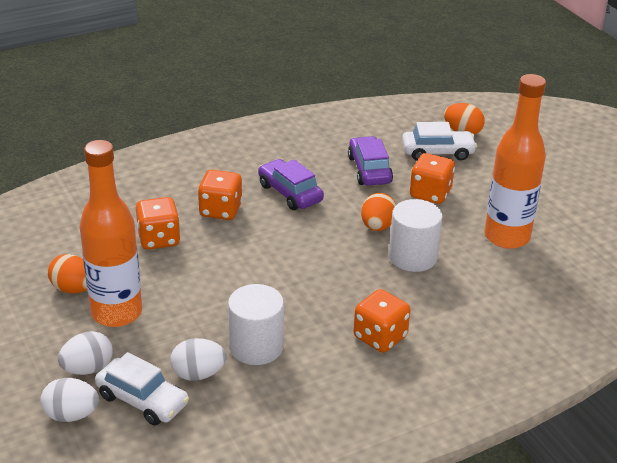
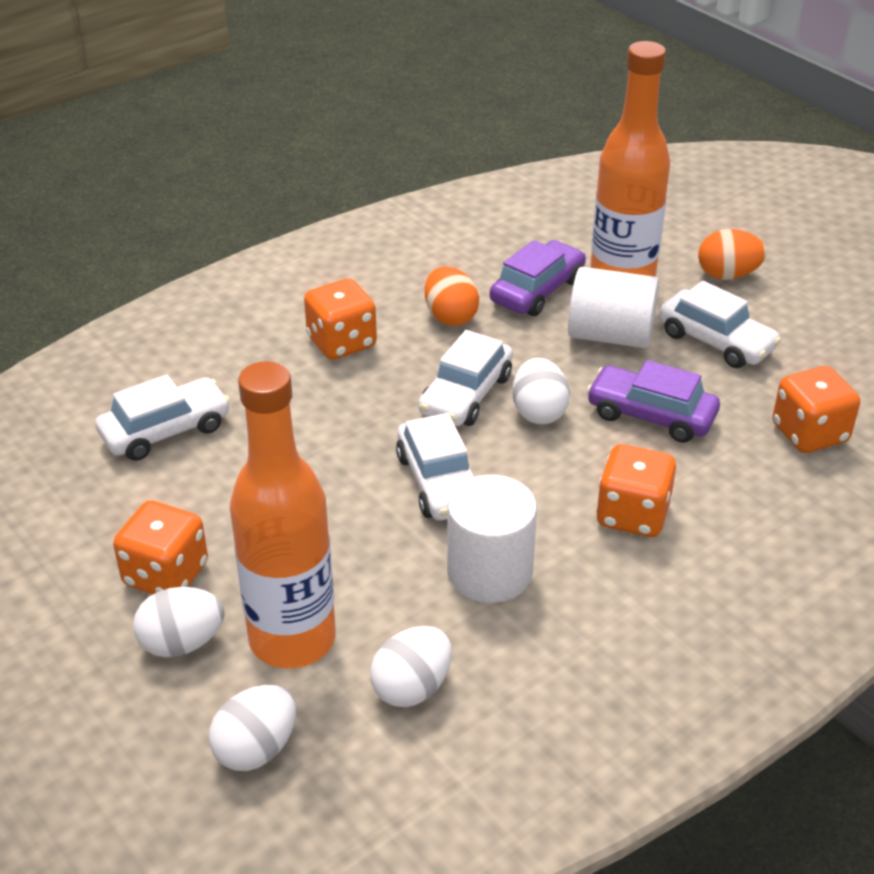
orange egg: [48,254,87,294] [361,193,396,231] [444,103,485,135] = 3 -> [425,266,479,326] [698,229,766,280] = 2
white car: [95,352,189,425] [402,122,477,161] = 2 -> [95,375,231,461] [396,413,474,520] [418,330,513,426] [659,281,781,368] = 4
white egg: [40,378,99,422] [58,331,113,375] [171,338,227,381] = 3 -> [133,587,224,657] [209,685,296,771] [370,626,452,707] [512,358,570,424] = 4

